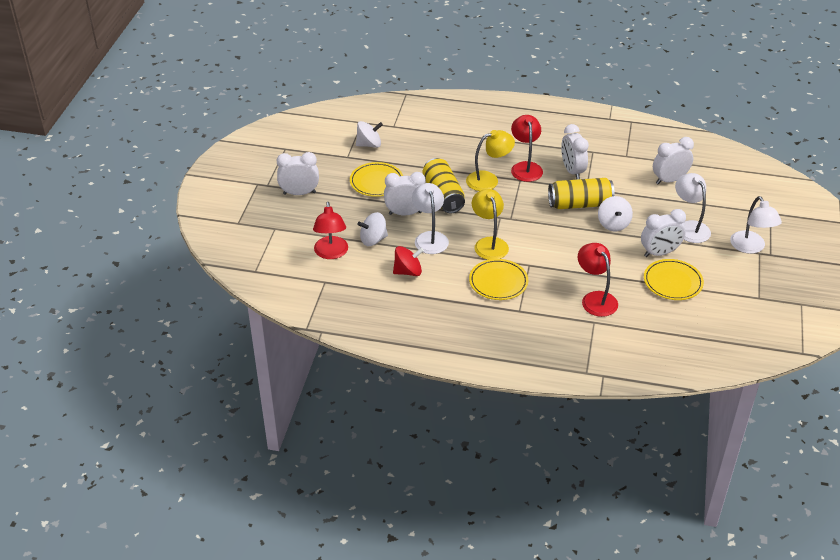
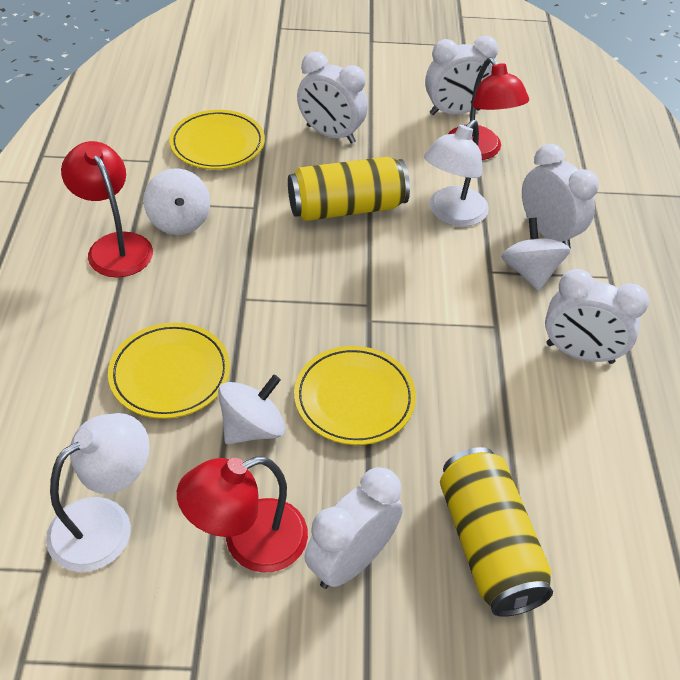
red spinning top: [393,246,424,276] = 1 -> none = 0
white lamp: [412,183,449,254] [675,173,711,243] [730,196,782,254] = 3 -> [46,413,150,572] [424,120,489,227] = 2
yellow lamp: [466,130,515,191] [472,189,509,260] = 2 -> none = 0

